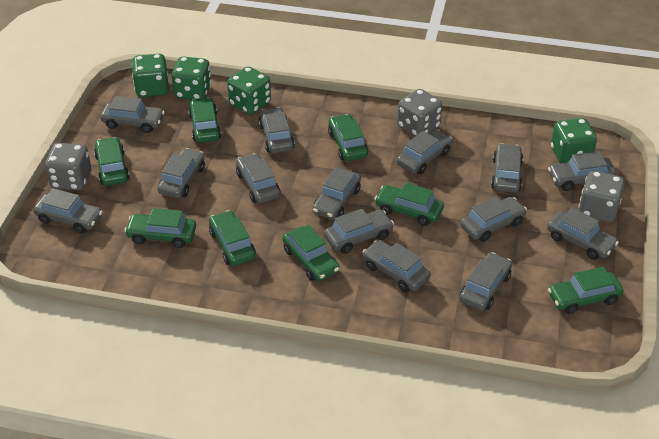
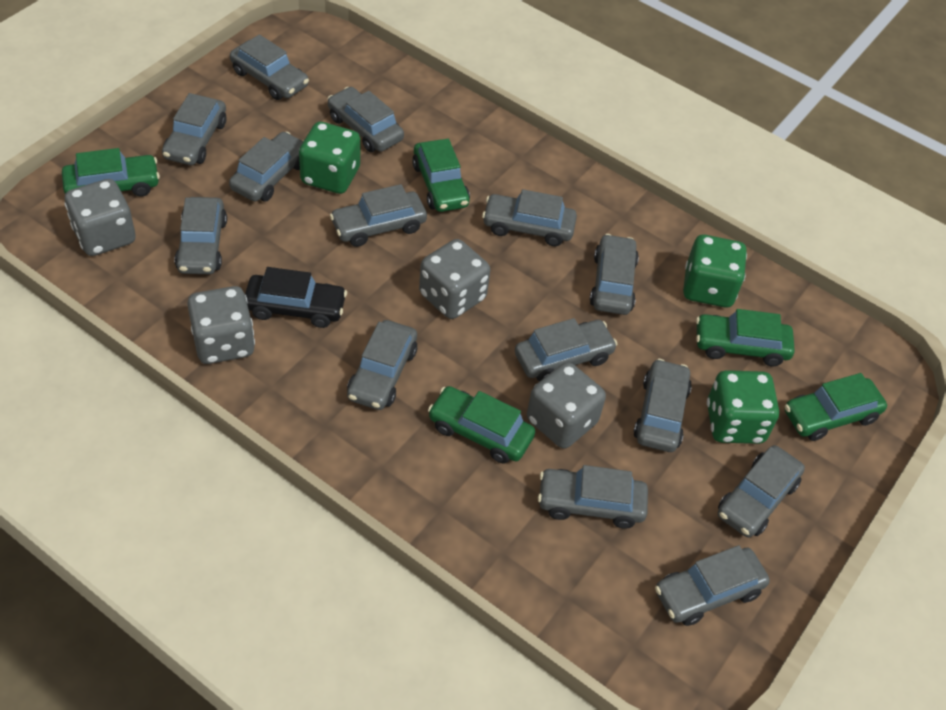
black car: none = 0 -> [245,267,347,328] = 1
green car: [94,137,130,186] [125,208,196,248] [188,97,221,143] [209,210,256,266] [283,225,339,281] [328,114,368,161] [375,183,444,226] [548,267,623,314] = 8 -> [62,148,160,196] [412,139,470,212] [428,386,535,464] [696,309,795,366] [785,373,887,441] = 5
green dice: [132,54,169,97] [172,57,211,100] [227,67,271,115] [551,118,597,163] = 4 -> [299,122,360,194] [683,235,747,307] [707,370,779,444] = 3
grey dice: [45,143,91,190] [397,89,442,136] [578,171,625,223] = 3 -> [64,179,136,256] [187,286,255,364] [419,239,490,319] [527,362,606,448] = 4

